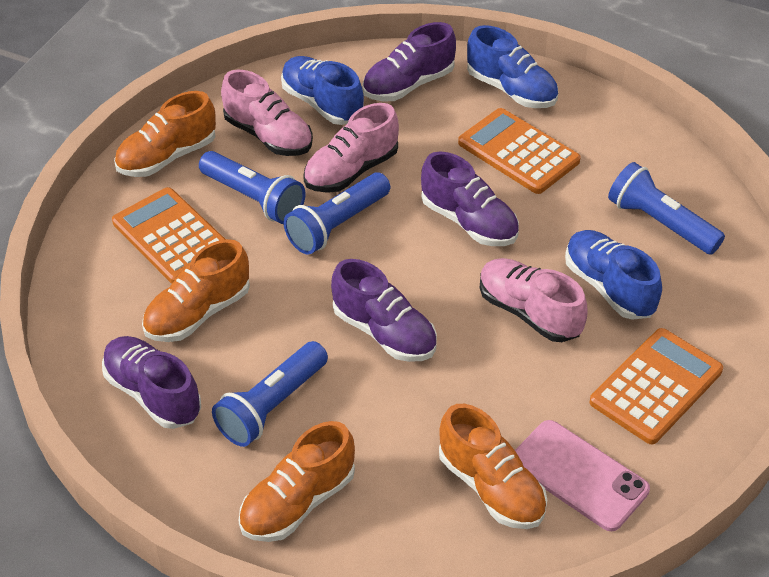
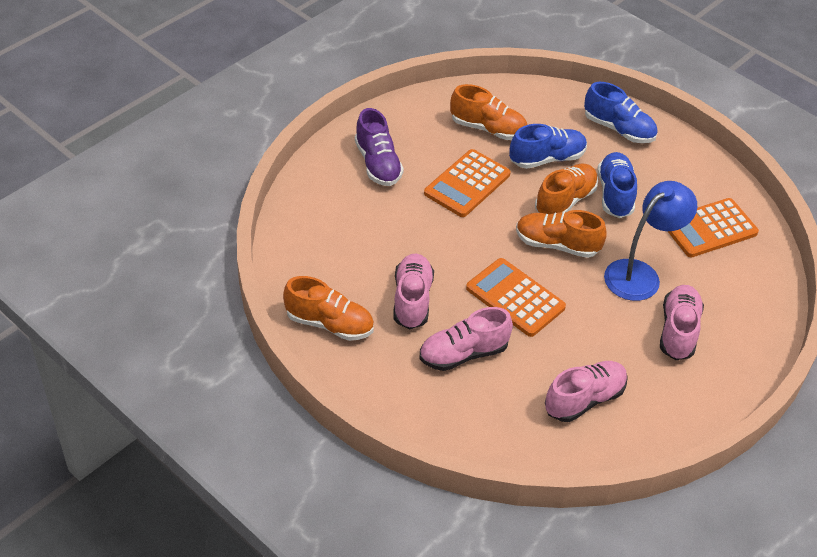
blue flashlight: [199,151,306,224] [212,341,328,447] [284,173,390,254] [608,162,725,255] = 4 -> none = 0
blue lamp: none = 0 -> [604,181,697,301] = 1
pink phone: [515,420,650,531] = 1 -> none = 0
pink shoe: [221,70,313,156] [303,103,399,193] [480,258,587,342] = 3 -> [393,254,434,329] [419,307,513,371] [545,361,628,422] [660,285,704,360] = 4
purple shoe: [102,336,201,429] [331,259,437,362] [362,22,456,101] [421,152,519,246] = 4 -> [355,108,404,186] = 1

